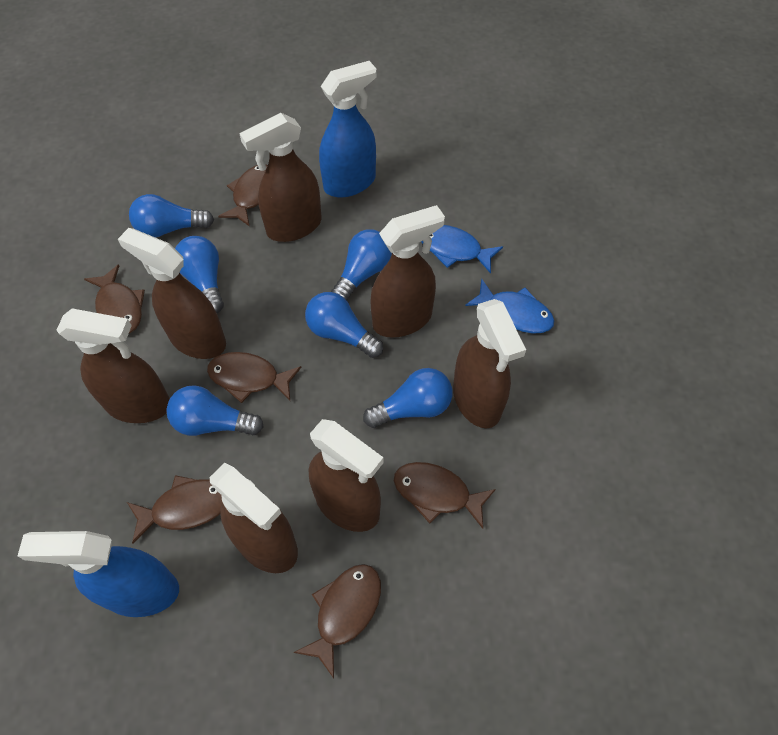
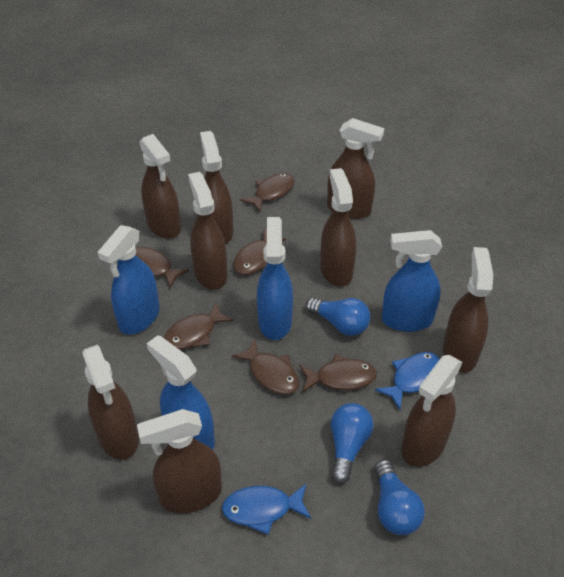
blue light bulb: [129,194,214,237] [166,385,263,436] [175,236,224,313] [305,292,383,358] [331,229,392,301] [363,368,452,428] = 6 -> [306,298,371,336] [331,403,374,484] [374,459,425,535] = 3
blue spray bottle: [18,531,179,617] [319,61,377,198] = 2 -> [98,225,160,335] [147,335,215,450] [257,217,293,340] [382,230,442,332] = 4
brown spray bottle: [57,308,170,423] [118,228,226,359] [210,463,298,573] [239,113,321,242] [309,419,384,532] [371,205,445,338] [453,299,526,428] = 7 -> [82,345,139,460] [137,409,222,514] [139,134,181,239] [188,172,228,290] [200,131,233,244] [320,168,356,287] [327,118,384,219] [402,355,463,467] [443,247,493,373] = 9

